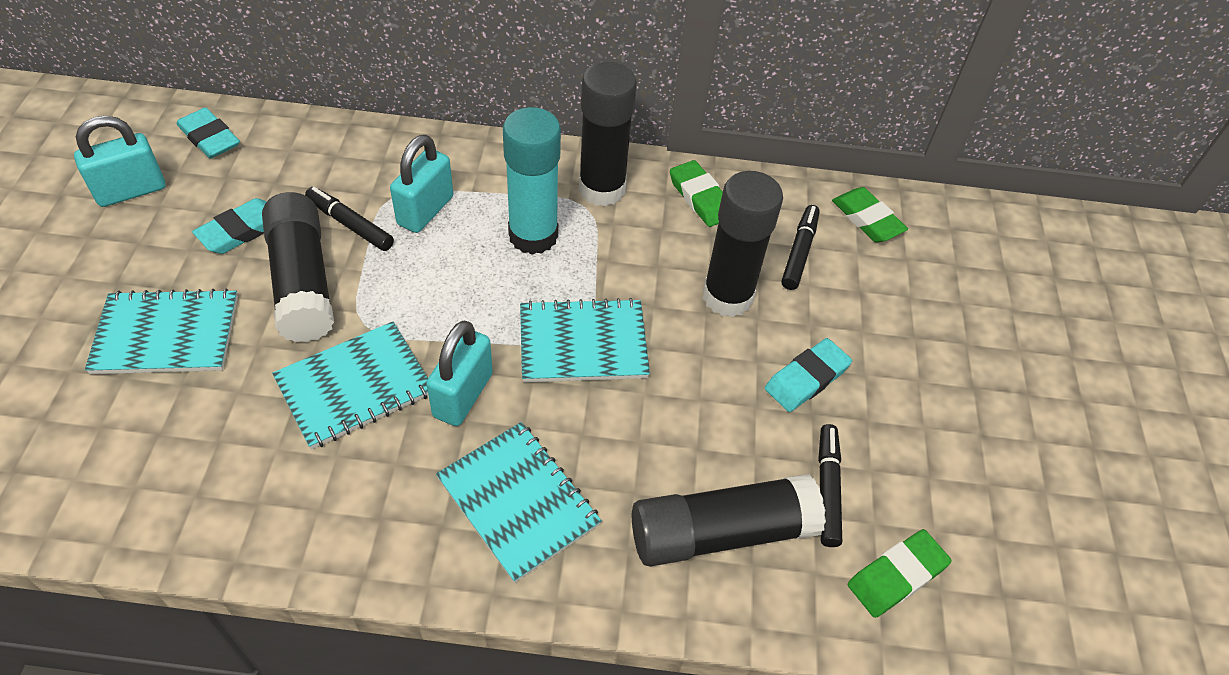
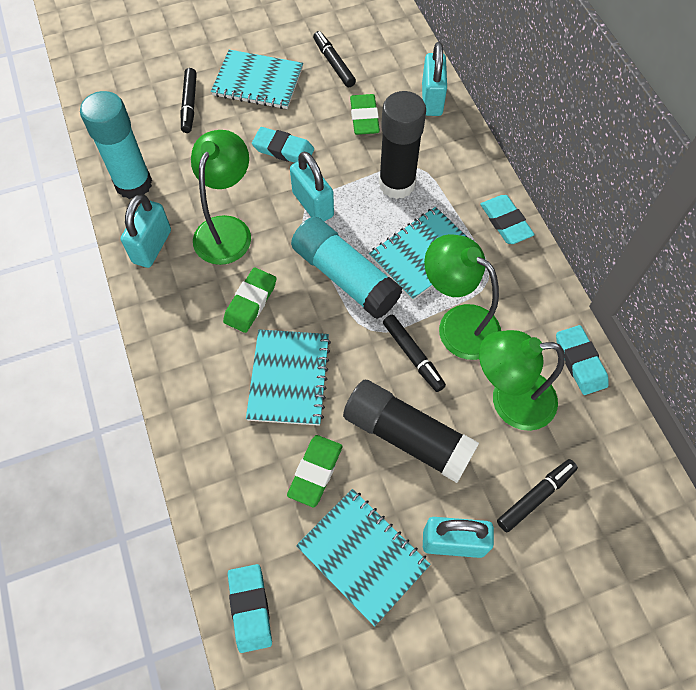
black glue stick: [262,192,334,342] [579,62,637,206] [632,474,826,567] [703,171,783,317] = 4 -> [343,380,479,483] [379,91,426,199] = 2
black marker: [305,187,394,251] [781,205,820,290] [818,424,842,547] = 3 -> [181,68,197,133] [313,31,356,87] [383,315,446,392] [497,459,578,532] = 4
green lamp: none = 0 -> [191,130,251,265] [424,234,501,360] [479,330,565,431] = 3
turquoise eraser: [177,107,240,159] [192,198,267,254] [765,338,852,412] = 3 -> [228,564,272,653] [252,127,314,163] [480,195,535,244] [556,325,609,395] = 4
turquoise glue stick: [503,107,561,255] = 1 -> [80,91,152,199] [291,217,402,319] = 2
turquoise padlock: [74,116,166,207] [390,135,453,233] [426,320,493,426] = 3 -> [121,194,171,268] [290,151,334,221] [422,42,447,116] [423,517,494,558] = 4

